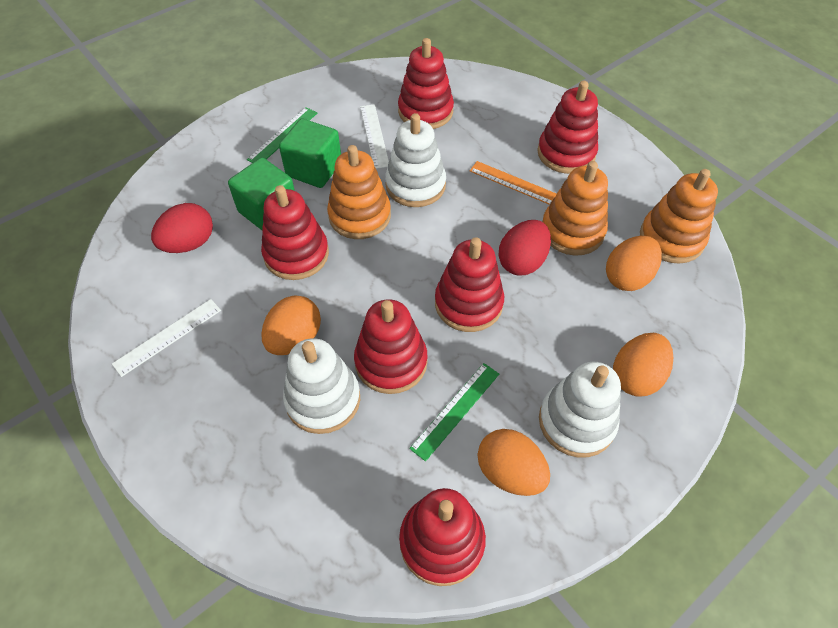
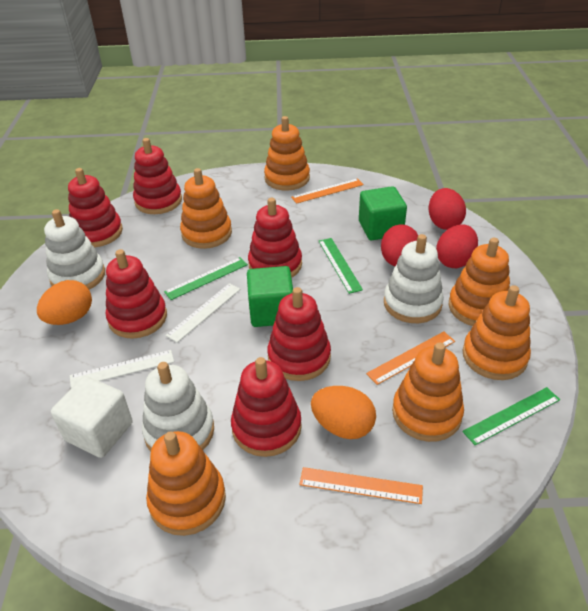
green ruler: [247,107,317,163] [409,363,499,461] = 2 -> [164,257,248,300] [319,238,363,294] [462,387,560,445] = 3
orange egg: [261,295,321,355] [478,429,550,496] [606,236,662,291] [613,333,673,397] = 4 -> [37,280,92,325] [311,386,376,439] = 2
orange ruler: [470,161,556,205] = 1 -> [291,178,364,204] [299,467,423,504] [366,331,455,385] = 3
orange stacking toy: [327,145,391,239] [542,161,608,256] [640,169,718,264] = 3 -> [146,431,226,536] [180,168,232,249] [264,116,310,191] [392,342,464,442] [448,238,510,326] [463,285,531,380] = 6
red egg: [151,203,213,253] [498,220,551,275] = 2 -> [381,225,418,266] [429,188,466,230] [436,224,478,268] = 3
white cube: none = 0 -> [51,376,133,458] = 1

